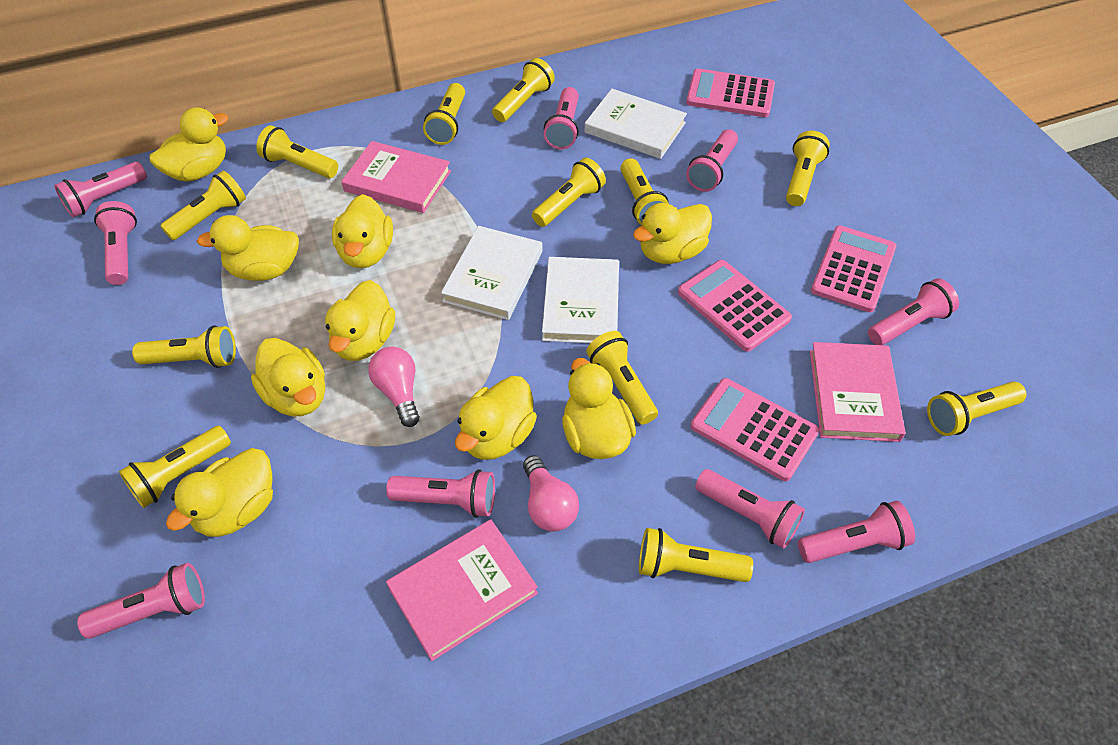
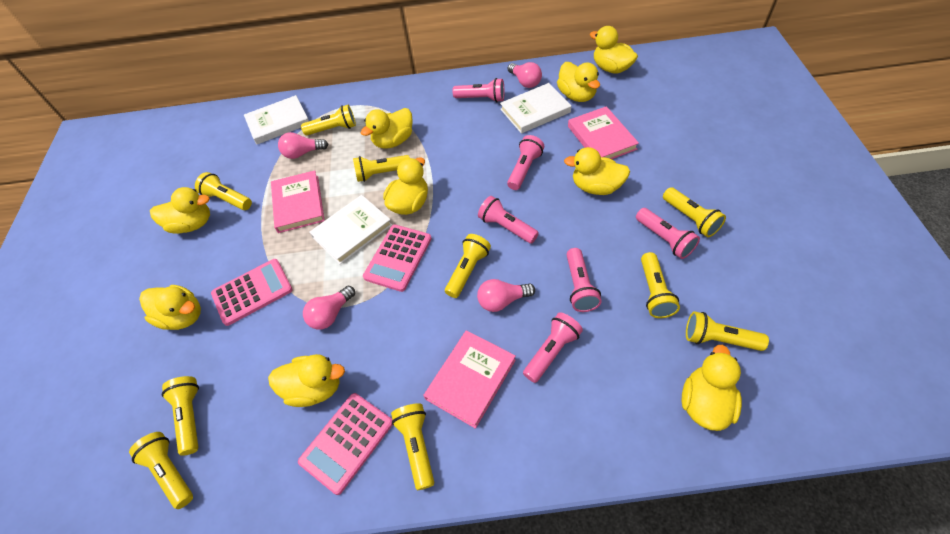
pink calculator: [678,260,792,352] [686,69,775,117] [691,378,819,481] [811,226,896,312] = 4 -> [211,259,293,326] [298,393,393,495] [363,225,432,292] = 3
pink flashlight: [54,162,147,217] [77,563,205,639] [94,201,137,285] [386,469,495,518] [544,87,579,149] [686,129,738,192] [695,469,805,549] [798,501,915,563] [868,278,959,345] = 9 -> [452,78,505,102] [478,196,539,244] [507,135,544,190] [523,312,583,383] [566,248,602,312] [636,208,700,259] = 6
pink light bulb: [368,347,420,427] [523,455,579,532] = 2 -> [278,132,328,159] [303,286,355,330] [477,279,535,312] [508,62,542,88] = 4
yellow flashlight: [119,426,231,508] [132,325,236,368] [160,171,246,240] [256,125,338,178] [423,83,465,145] [492,58,555,122] [532,158,606,227] [586,331,658,425] [620,158,669,226] [639,528,753,582] [786,131,830,206] [927,381,1026,436] = 12 -> [129,432,193,509] [162,376,199,456] [195,172,252,210] [301,105,356,135] [353,155,410,182] [391,403,434,490] [445,234,491,298] [641,252,680,318] [663,187,726,237] [686,311,769,351] = 10

